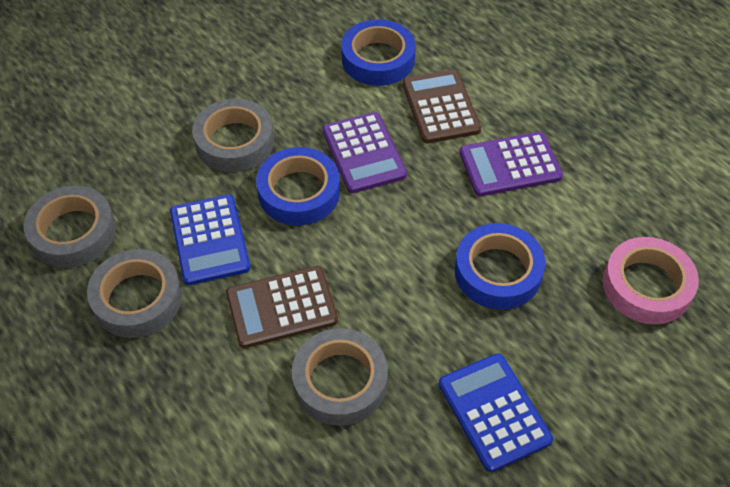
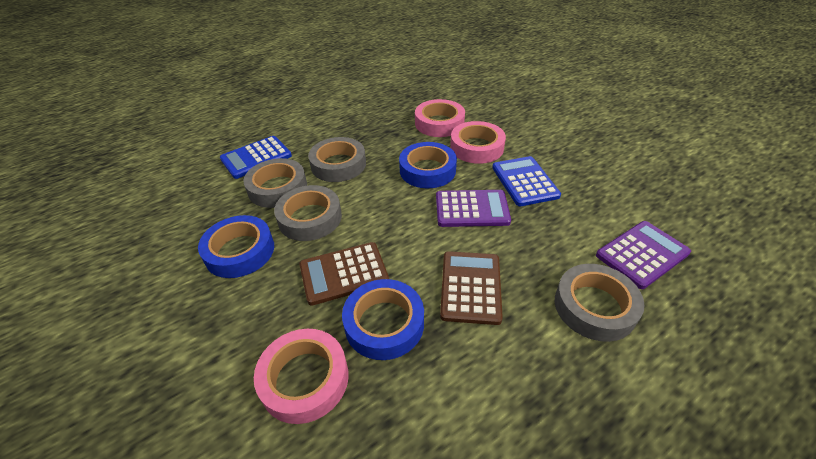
pink tape: [603,237,699,324] = 1 -> [254,329,349,424] [415,99,465,137] [450,121,506,164] = 3

